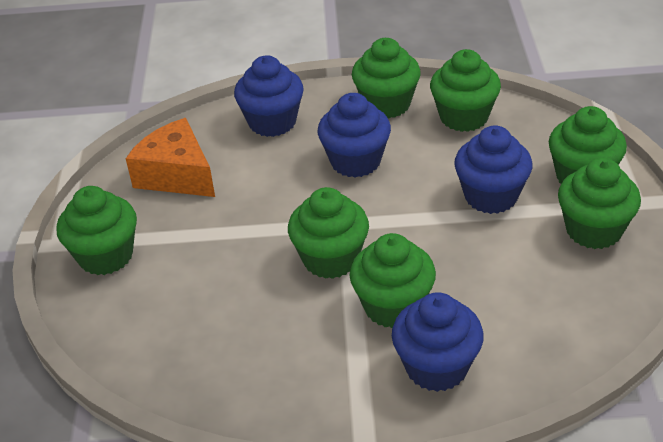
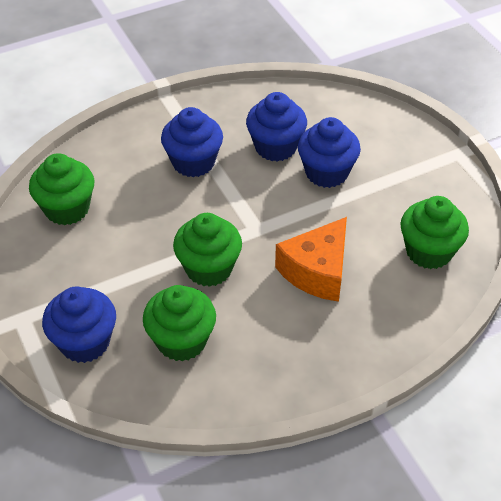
green cupcake: [56,186,137,275] [288,187,369,279] [350,233,436,328] [352,38,421,118] [430,49,501,132] [549,106,627,184] [558,158,641,249] = 7 -> [29,153,94,225] [143,285,216,361] [173,213,242,287] [401,196,469,269] = 4

